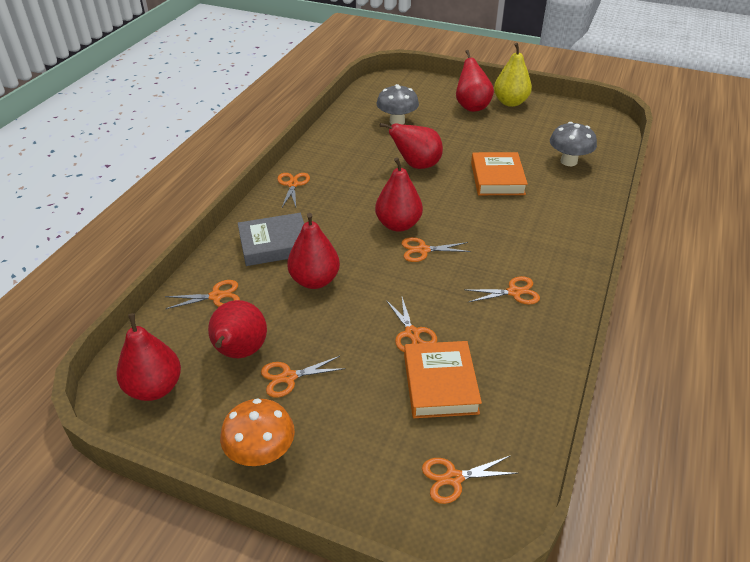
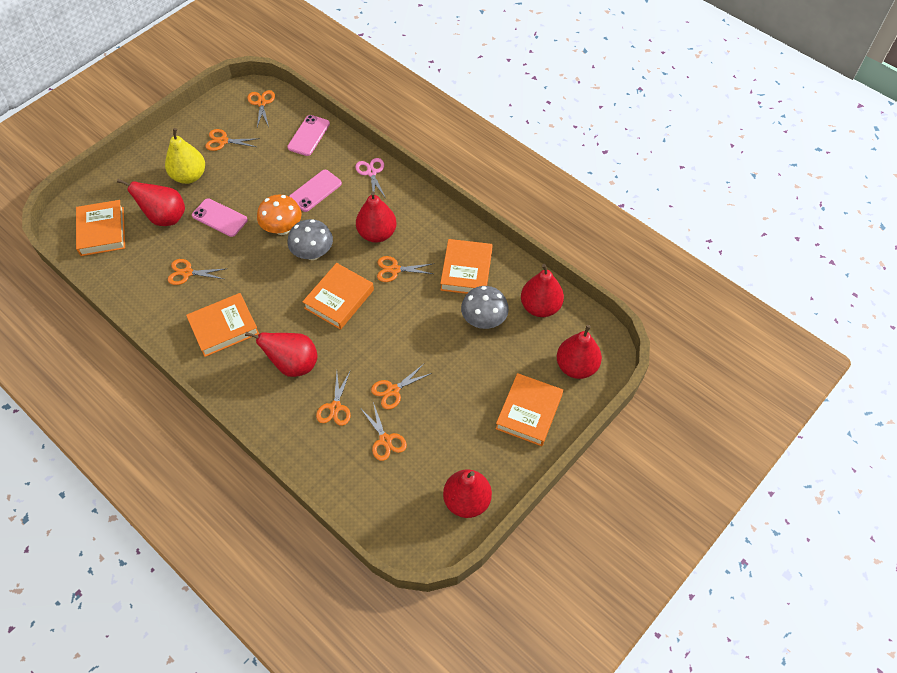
grey book: [238,213,304,266] = 1 -> none = 0
orange book: [404,341,482,418] [471,152,528,195] = 2 -> [76,200,125,256] [186,293,259,357] [302,263,374,330] [440,239,493,294] [495,373,563,446] = 5
pink phone: none = 0 -> [192,198,248,237] [287,115,330,156] [289,170,342,212] = 3
pink scissors: none = 0 -> [355,158,386,198] = 1

